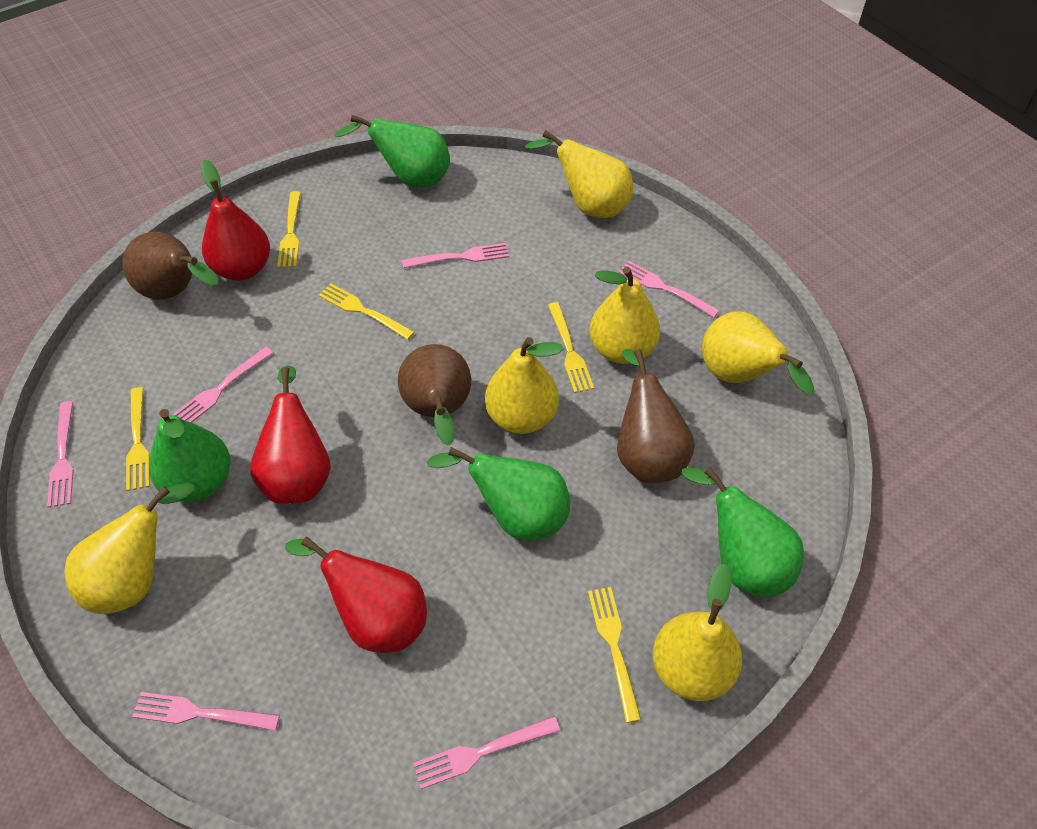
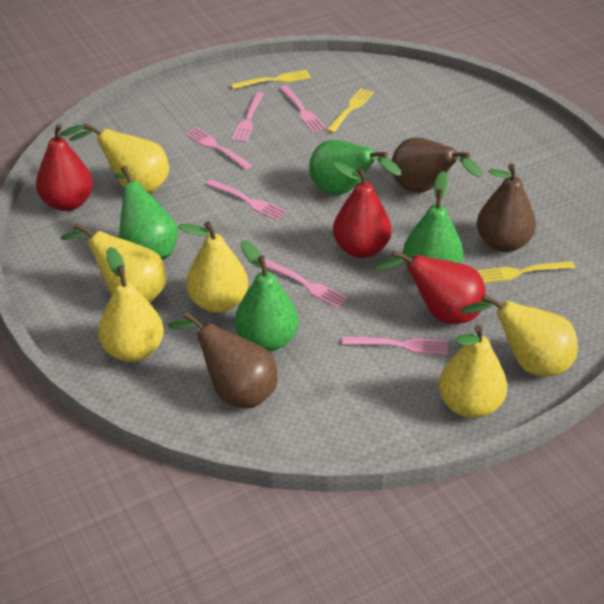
yellow fork: [126,387,150,491] [277,191,301,268] [319,284,415,340] [548,302,594,393] [588,587,641,723] = 5 -> [231,70,311,89] [326,88,374,133] [477,261,575,283] = 3

